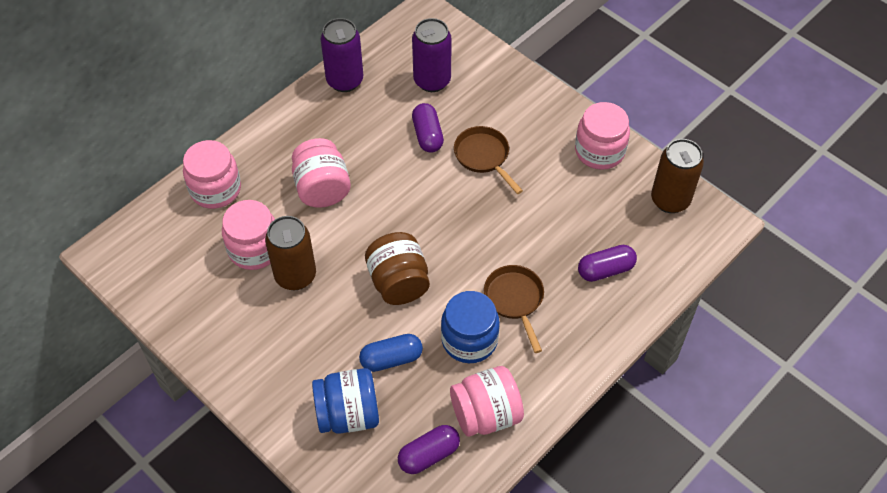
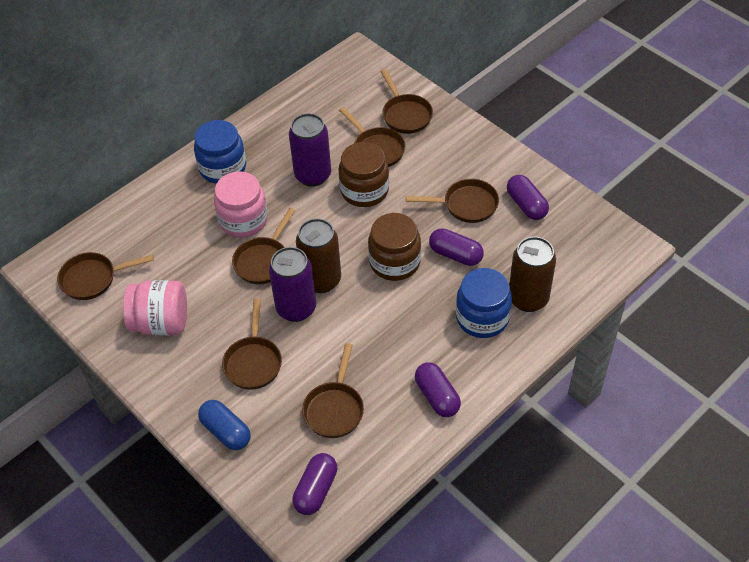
brown jar: [365,232,430,305] = 1 -> [338,142,389,207] [368,213,421,281] = 2
brown pan: [454,126,523,194] [484,265,544,353] = 2 -> [57,252,154,300] [222,299,282,390] [232,208,295,284] [302,343,364,438] [339,107,406,167] [381,69,433,134] [406,179,499,223] = 7
pink jar: [183,140,241,209] [222,200,275,270] [292,138,351,208] [450,366,524,437] [575,102,630,170] = 5 -> [123,280,187,335] [214,171,268,237] = 2
purple capsule: [398,425,460,474] [412,103,444,153] [578,245,637,282] = 3 -> [292,453,337,515] [415,362,461,417] [429,228,484,266] [507,175,549,220] = 4

